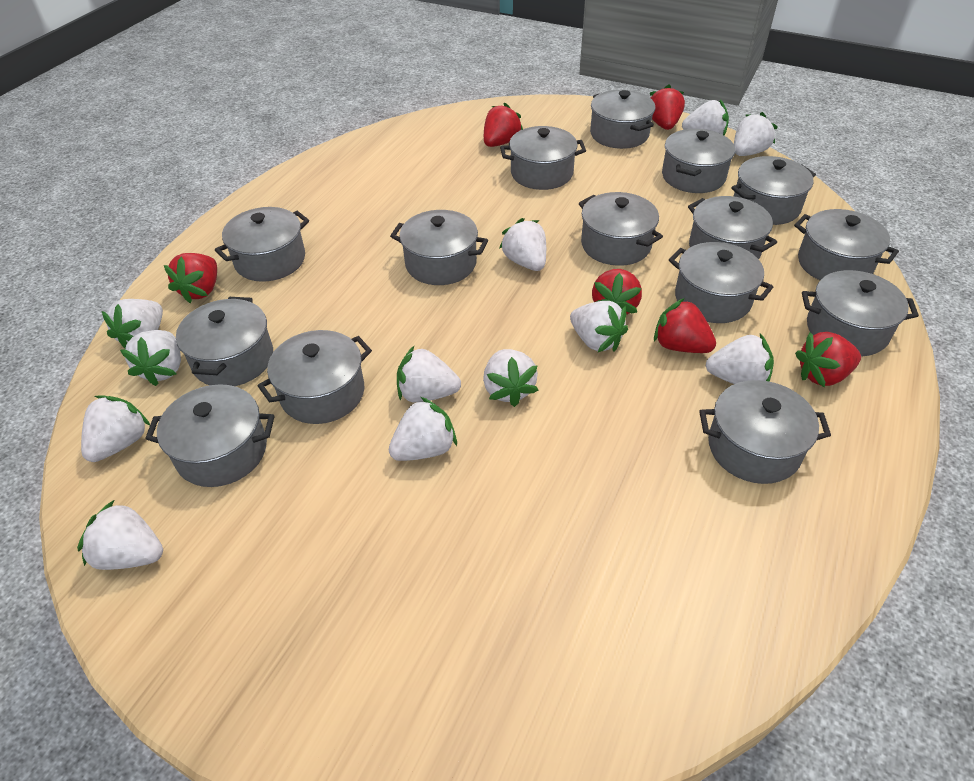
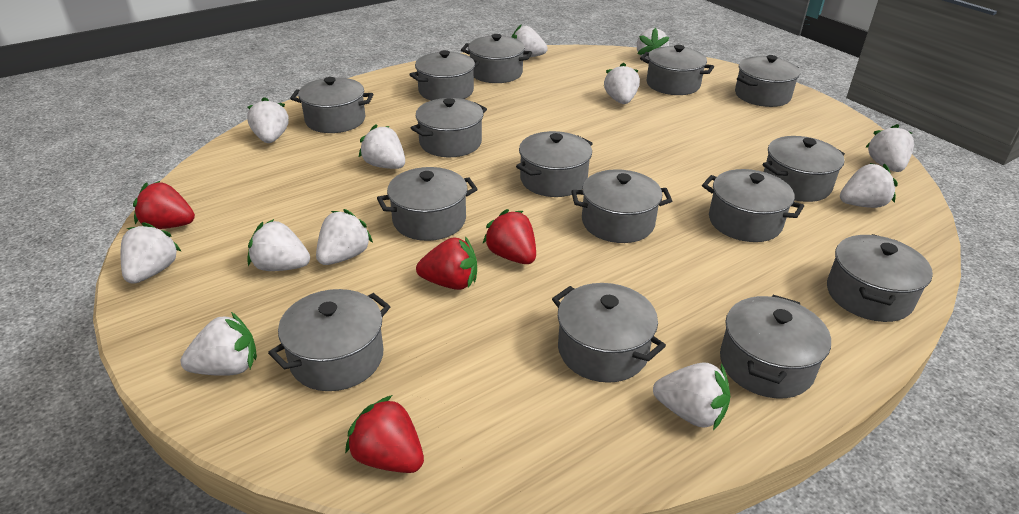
red strawberry: [164,253,217,303] [484,103,523,147] [592,269,642,315] [650,85,685,130] [654,298,716,353] [795,332,861,387] = 6 -> [133,181,195,229] [345,395,424,473] [416,237,477,290] [482,209,536,264] = 4

